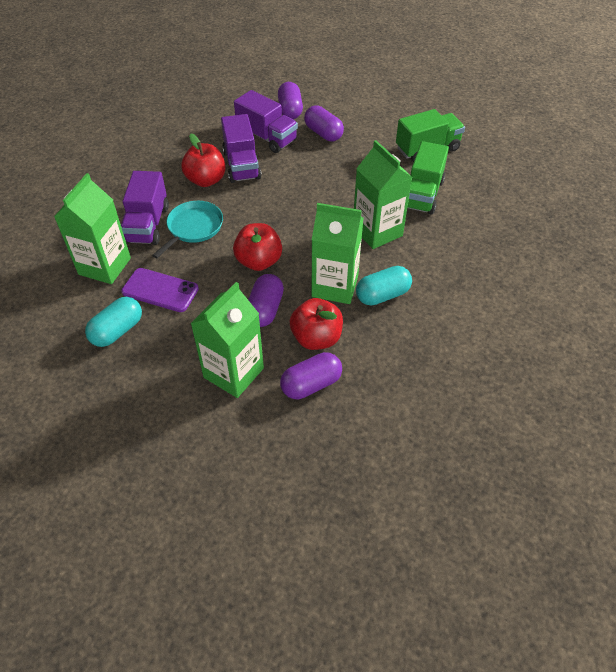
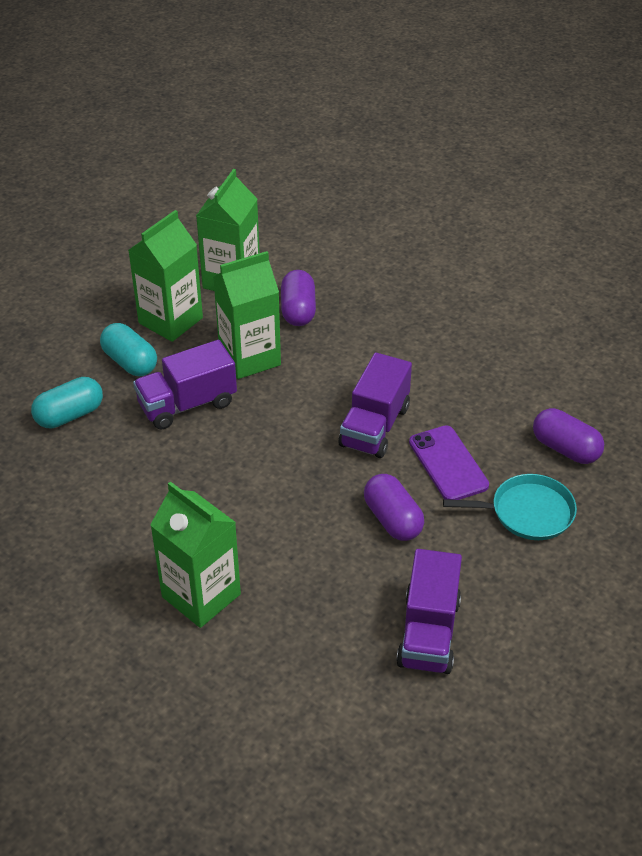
green truck: [396,109,465,162] [407,141,449,215] = 2 -> none = 0
purple capsule: [248,274,284,327] [278,82,303,119] [280,352,342,399] [304,105,344,141] = 4 -> [281,270,316,326] [364,474,424,541] [533,408,604,464] = 3
red apple: [181,133,226,187] [233,223,282,271] [290,298,343,350] = 3 -> none = 0

